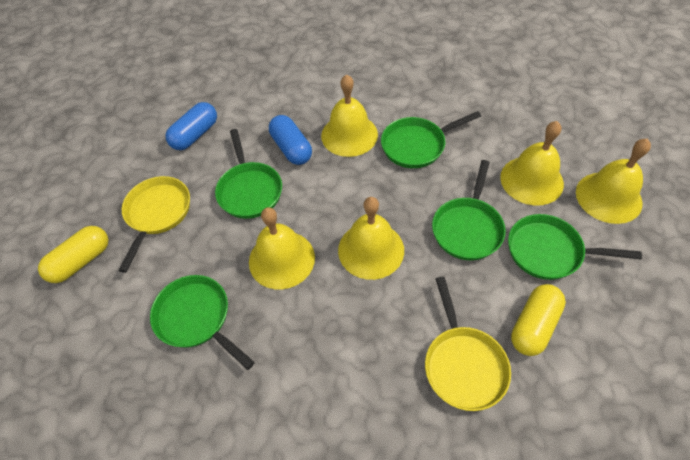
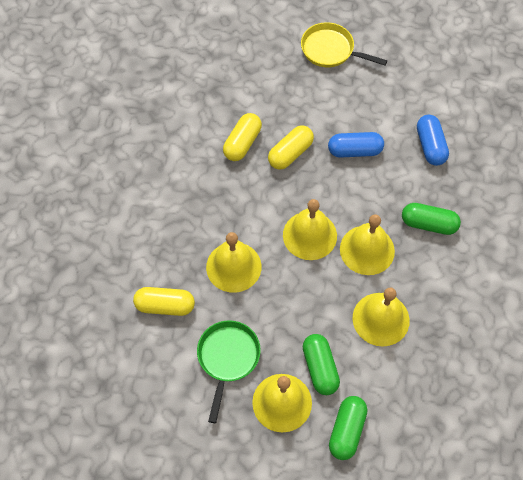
green capsule: none = 0 -> [303,334,340,395] [329,396,368,460] [402,203,461,235] = 3
green pan: [150,275,255,370] [215,129,282,219] [381,111,481,168] [432,160,506,260] [508,214,642,280] = 5 -> [197,320,261,423] = 1
yellow capsule: [38,226,108,283] [511,284,566,356] = 2 -> [133,287,195,316] [223,113,262,161] [268,125,314,170] = 3
yellow pan: [118,176,190,273] [425,276,511,411] = 2 -> [301,22,387,67] = 1

